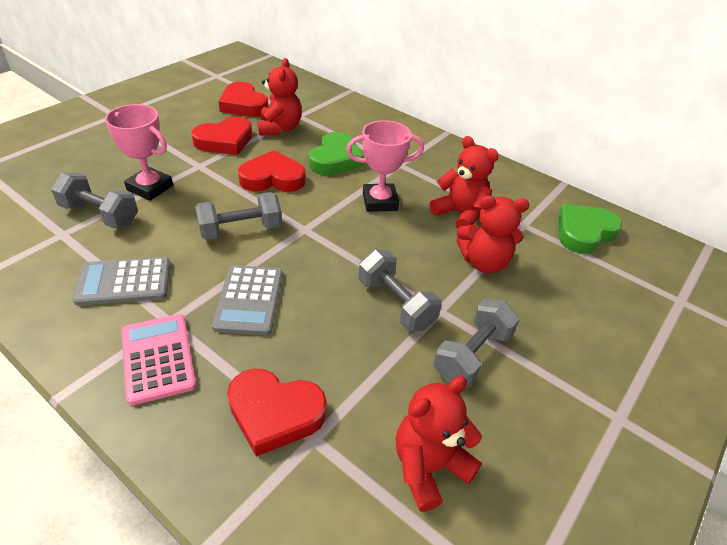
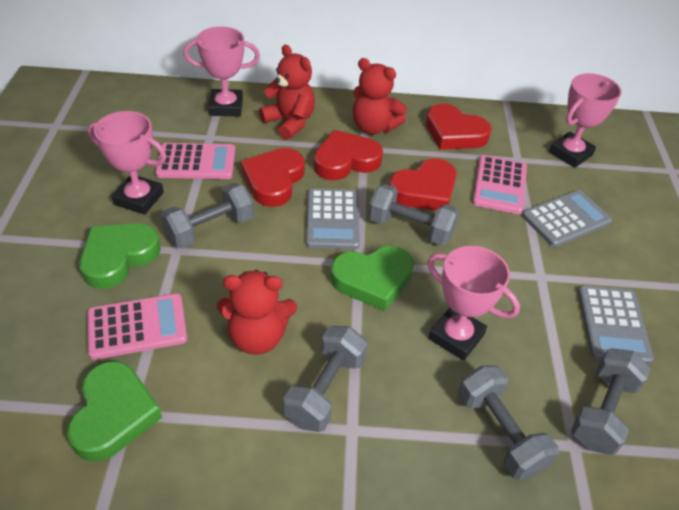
green heart: [309,132,364,175] [558,204,622,254] = 2 -> [67,361,162,462] [79,223,161,289] [331,246,414,311] = 3
grey calculator: [73,257,170,306] [212,265,283,335] = 2 -> [306,189,360,249] [522,190,612,247] [578,285,654,365] = 3
grey dumbbell: [51,173,138,228] [195,192,282,240] [358,250,442,331] [433,299,519,388] = 4 -> [161,183,254,248] [283,326,368,432] [368,184,459,246] [458,365,559,480] [571,348,651,455] = 5
pink calculator: [121,314,196,406] = 1 -> [87,293,187,360] [155,143,235,179] [473,155,527,214] = 3
pink trophy: [105,104,173,201] [346,120,424,212] = 2 -> [88,111,167,215] [184,27,260,116] [427,246,520,361] [549,73,622,168] = 4
red teddy bear: [257,58,302,136] [396,376,482,512] [430,136,499,229] [456,196,529,273] = 4 -> [217,270,297,355] [259,45,315,140] [353,58,407,134] = 3

